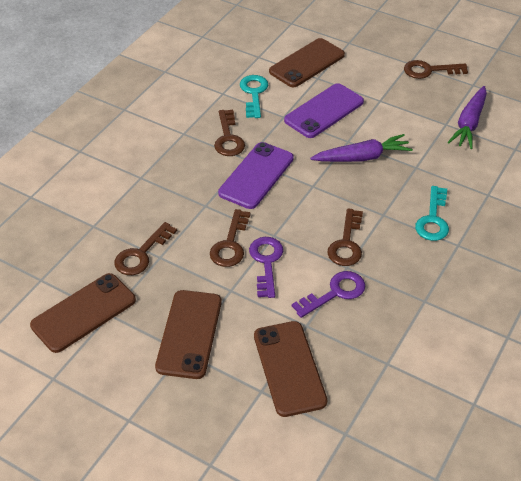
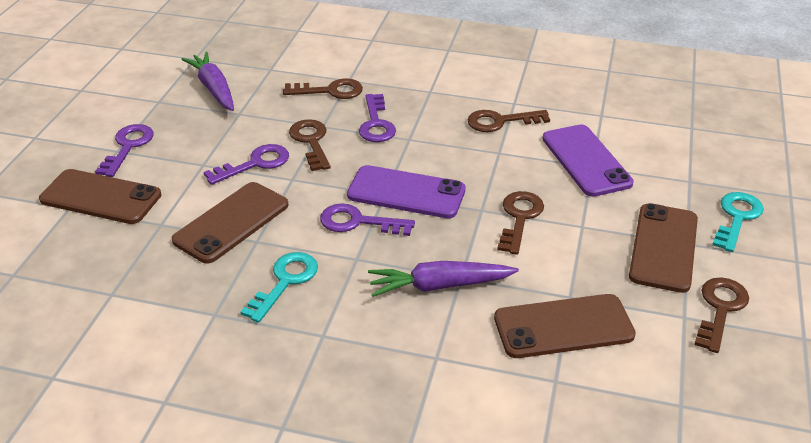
purple key: [249,237,283,298] [292,271,365,318] = 2 -> [95,124,154,177] [204,144,289,185] [320,203,415,236] [359,94,396,142] = 4

